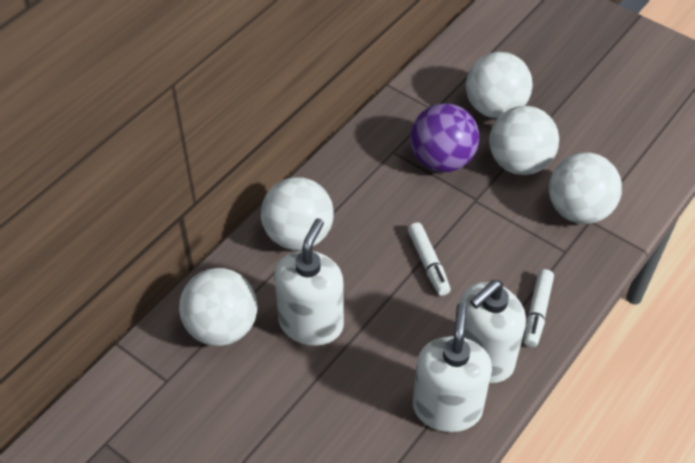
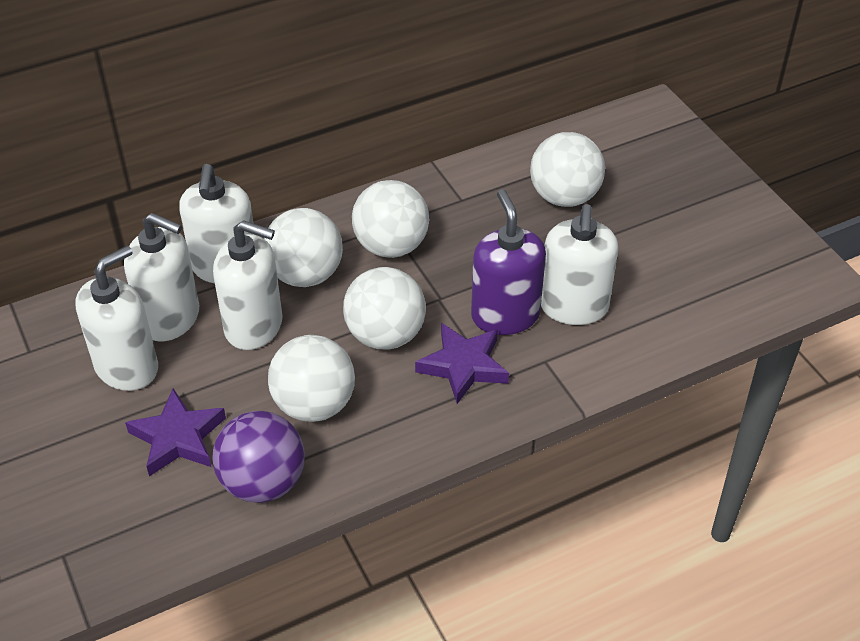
purple soap dispenser: none = 0 -> [471,189,546,335] = 1
purple star: none = 0 -> [125,389,226,476] [415,323,509,404] = 2
white marker: [408,222,451,296] [524,269,554,347] = 2 -> none = 0
white soap dispenser: [274,219,344,346] [413,303,492,432] [460,280,526,383] = 3 -> [75,246,158,391] [124,213,199,341] [179,164,255,283] [213,220,283,350] [541,204,618,325] = 5

